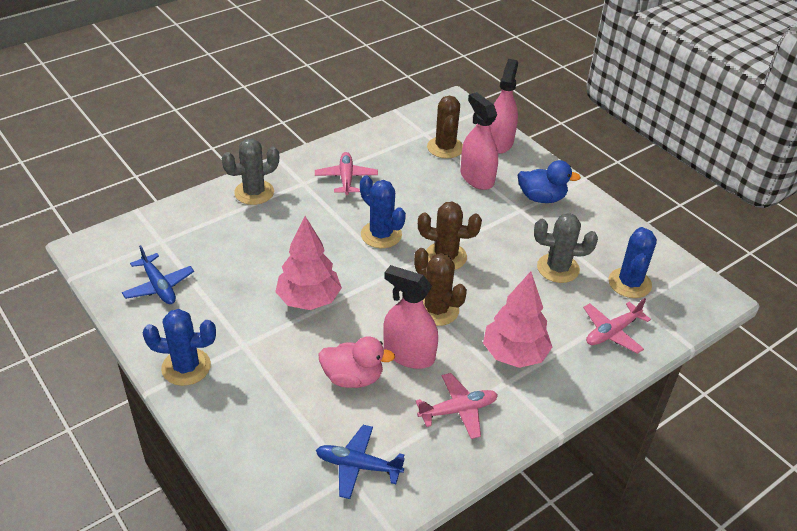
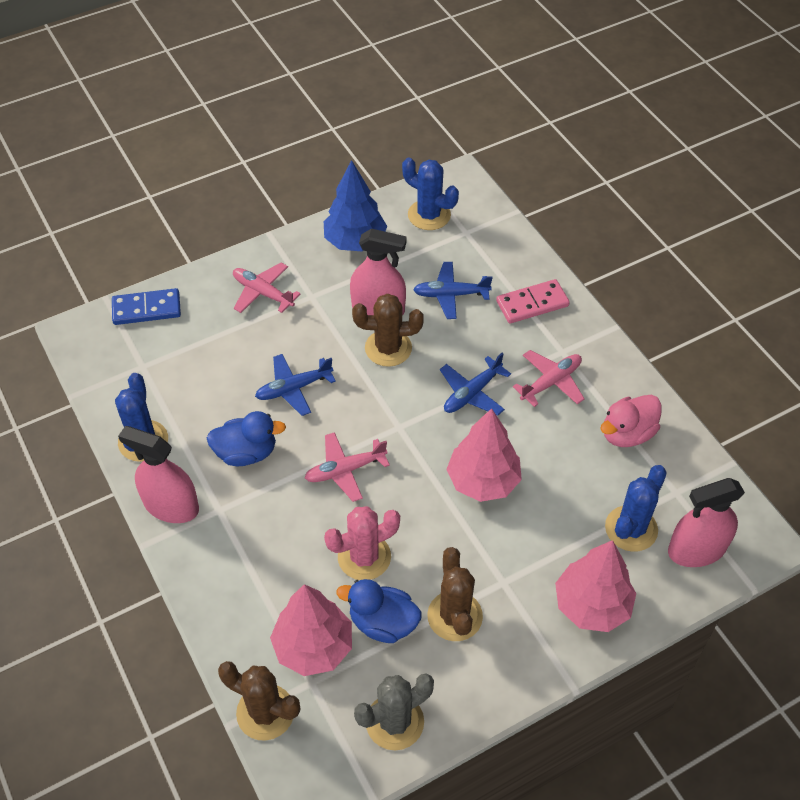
blue domino: none = 0 -> [112,288,181,325] = 1
blue duck: [518,160,581,203] = 1 -> [207,411,286,466] [337,579,421,643] = 2
blue plane: [122,245,194,304] [316,425,405,499] = 2 -> [255,354,336,416] [413,262,493,319] [440,353,511,416] = 3
blue tree: none = 0 -> [324,160,387,251] = 1
grey cactus: [222,138,279,205] [534,213,598,283] = 2 -> [354,674,434,750] = 1
pink cactus: none = 0 -> [324,506,400,580] = 1
pink domino: none = 0 -> [496,279,570,323] = 1
pink tree: [275,216,342,310] [483,271,552,368] = 2 -> [270,584,352,676] [446,408,522,502] [555,540,636,632] = 3

